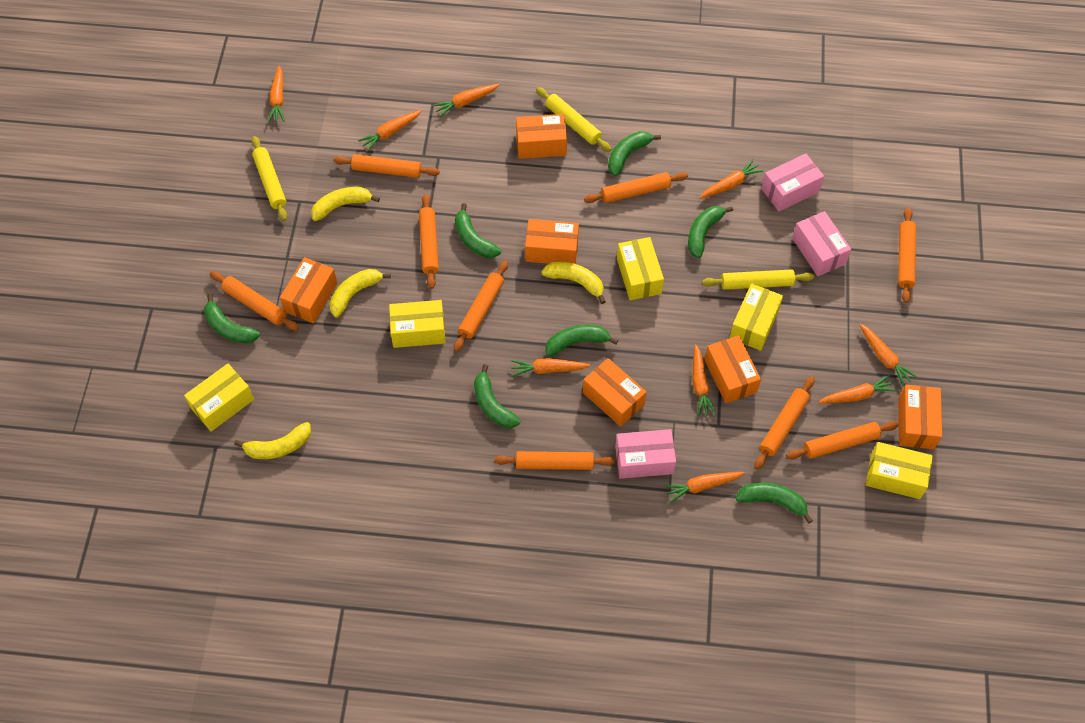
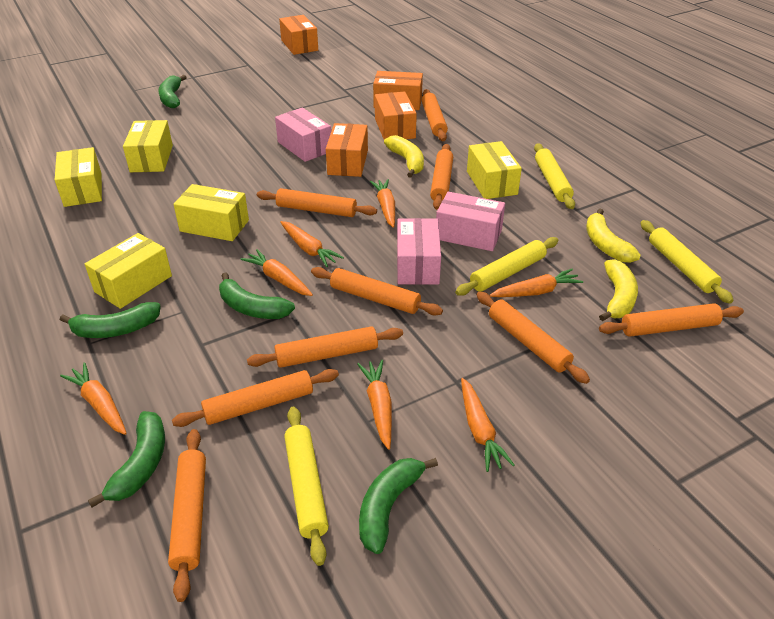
green banana: [204,294,260,344] [455,203,501,258] [474,364,521,428] [545,324,618,357] [608,131,661,176] [688,206,733,258] [736,482,813,523] = 7 -> [60,302,161,338] [88,411,165,508] [158,75,187,108] [219,273,295,319] [359,458,438,554] = 5
orange box: [280,257,338,323] [516,114,567,159] [525,219,579,264] [583,358,647,427] [704,335,761,403] [898,385,942,449] = 6 -> [279,15,318,55] [326,123,368,177] [373,71,423,110] [375,91,417,140] = 4
orange carrot: [268,66,285,122] [358,110,422,152] [433,84,499,117] [511,358,590,377] [664,472,745,503] [693,344,716,416] [699,159,764,199] [818,375,897,403] [859,324,918,387] = 9 -> [60,362,127,435] [240,249,313,296] [280,221,344,267] [357,360,392,450] [369,179,395,228] [461,378,515,472] [489,269,583,297] = 7
yellow banana: [234,422,311,459] [311,187,380,221] [330,269,391,318] [541,262,606,304] = 4 -> [384,135,424,178] [586,209,641,263] [599,259,638,322] = 3
yellow rolling pin: [252,136,287,221] [536,87,612,152] [702,269,814,290] = 3 -> [284,407,329,566] [455,237,558,296] [534,143,575,209] [641,220,734,304] = 4

